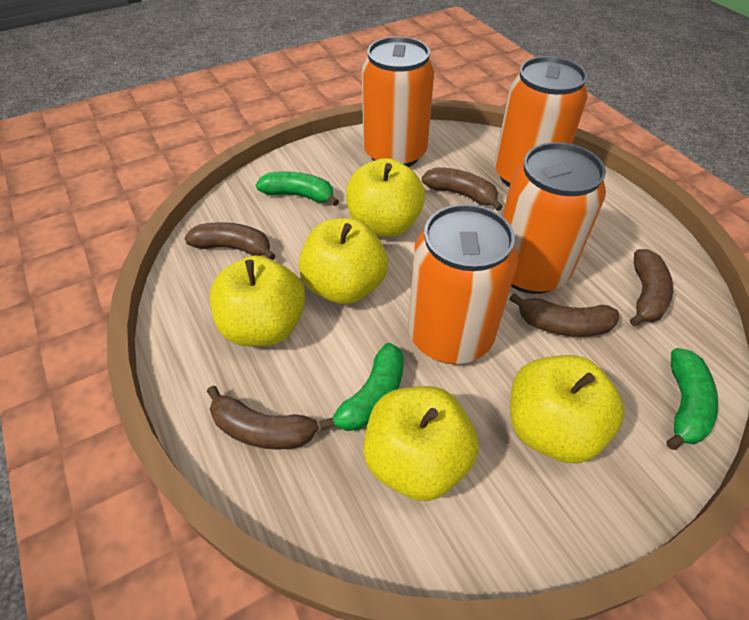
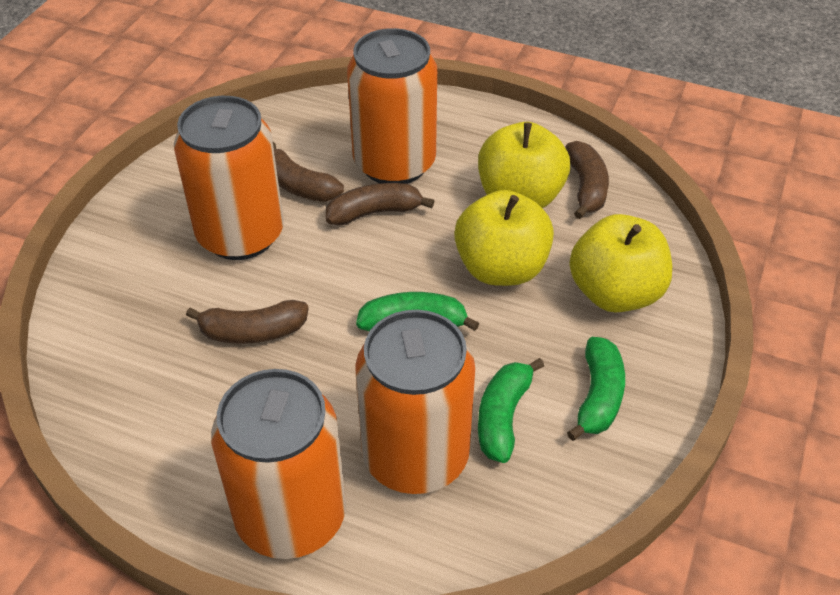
brown banana: [184,222,276,260] [207,386,318,450] [422,167,503,211] [509,293,619,337] [630,249,673,326] = 5 -> [186,300,309,344] [273,142,344,202] [326,183,434,226] [565,141,609,219] = 4
yellow apple: [210,255,305,347] [299,218,388,304] [346,158,425,237] [363,386,479,501] [510,355,624,463] = 5 -> [454,190,554,286] [478,122,570,208] [569,214,672,313] = 3

